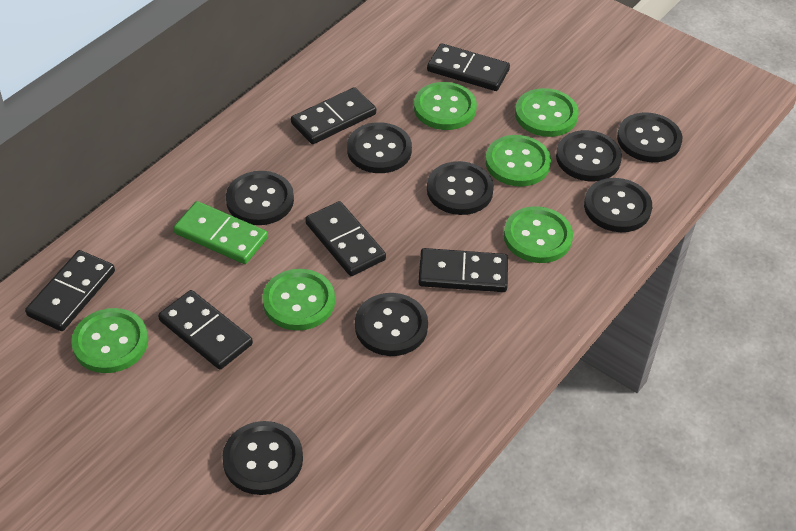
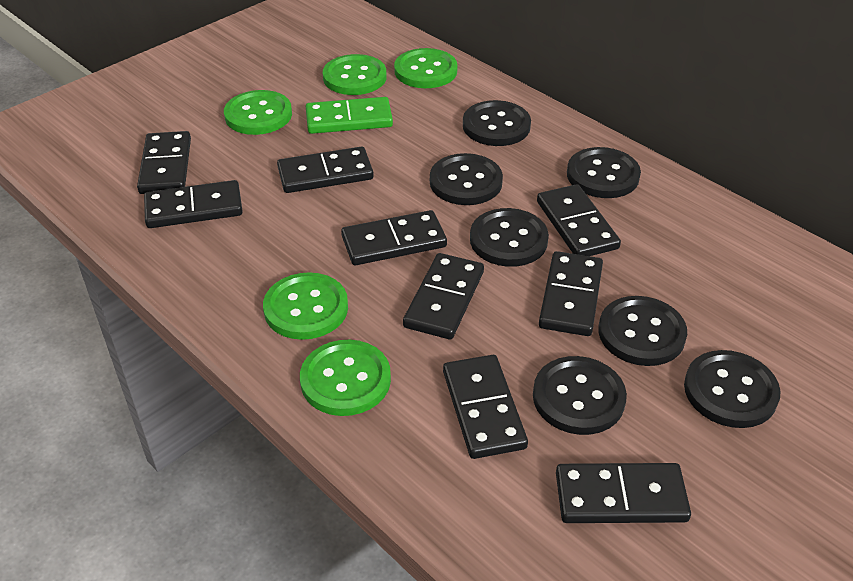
black button: [222,421,303,495] [226,171,294,225] [347,122,412,173] [355,293,428,356] [427,161,494,215] [556,130,622,181] [584,178,652,232] [617,113,682,162] = 8 -> [430,153,503,205] [463,100,531,146] [470,208,549,267] [533,356,627,435] [567,147,641,198] [598,296,687,366] [684,350,780,428] = 7
black domino: [25,250,115,331] [158,290,253,370] [291,87,376,144] [305,201,386,276] [418,248,508,292] [427,43,510,91] = 6 -> [137,131,191,194] [144,180,243,228] [277,147,374,193] [341,210,447,265] [403,253,484,339] [443,355,528,459] [537,184,621,256] [539,251,603,336] [556,463,691,523] = 9
green button: [71,308,148,373] [262,269,335,331] [414,82,477,130] [485,135,551,187] [504,206,573,263] [515,88,579,137] = 6 -> [224,90,292,135] [263,272,348,340] [300,340,391,416] [323,54,387,95] [394,48,458,88] = 5

